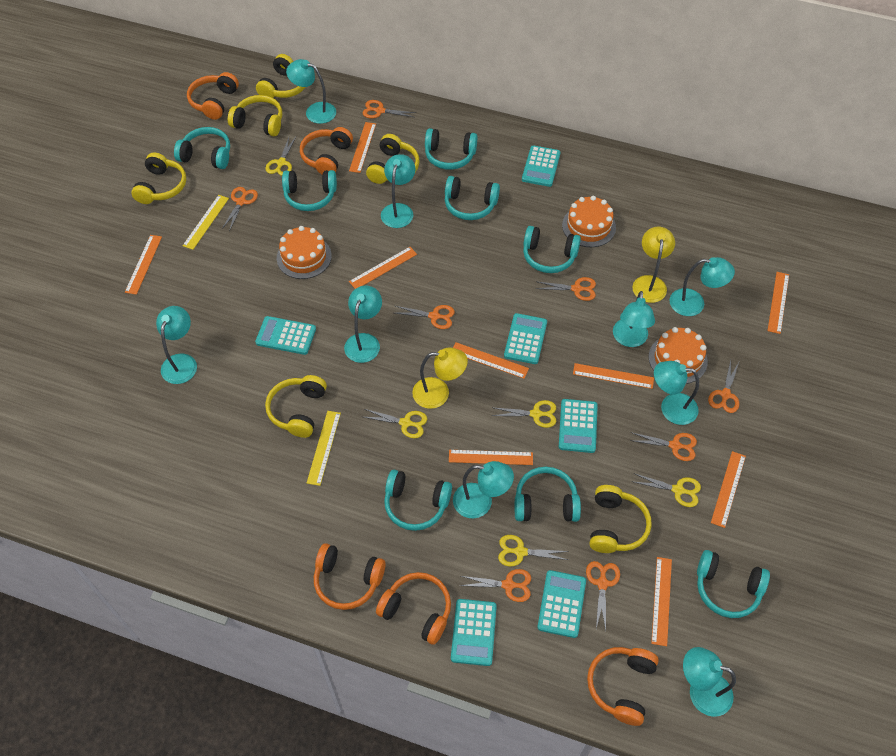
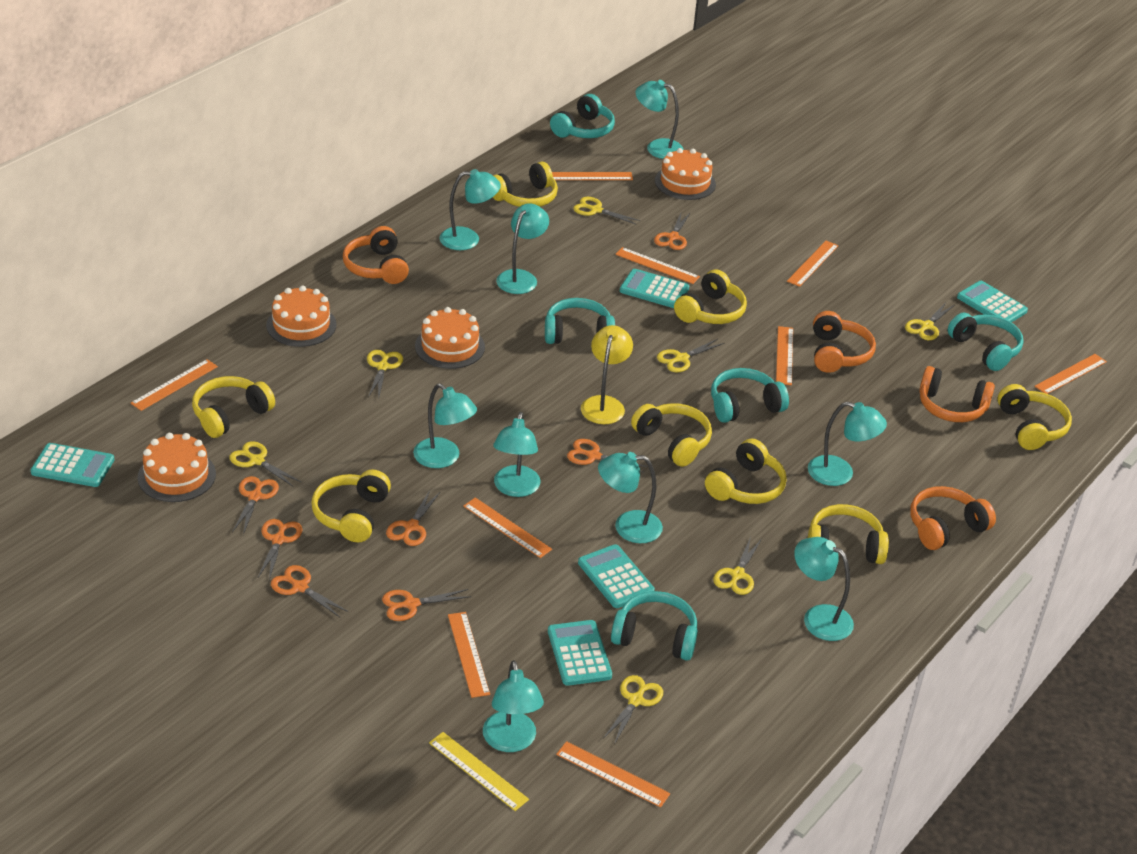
orange cake: [277,226,332,279] [562,196,616,247] [648,327,708,384] = 3 -> [138,433,216,502] [266,286,337,347] [415,307,485,369] [655,148,716,200] = 4
orange headphones: [187,72,239,120] [300,127,353,175] [314,543,385,610] [376,572,451,645] [587,647,659,726] = 5 -> [343,226,409,284] [813,311,876,373] [910,486,996,550] [919,366,995,422] = 4
orange scissors: [222,187,258,231] [363,100,416,118] [396,305,455,329] [459,569,531,602] [536,277,596,301] [586,561,620,630] [630,432,697,461] [708,360,739,413] = 8 -> [232,476,279,535] [258,519,303,580] [271,565,349,617] [382,589,471,621] [386,490,440,546] [567,439,647,473] [654,211,690,250] = 7
turquoise calculator: [255,316,316,355] [451,599,497,666] [504,313,547,364] [522,145,561,187] [537,570,586,638] [559,399,598,453] = 6 -> [31,443,115,487] [548,620,612,686] [578,544,655,608] [620,269,689,308] [957,281,1028,323] = 5
turquoise headphones: [174,127,230,169] [282,170,337,211] [384,470,452,531] [425,128,477,170] [445,176,500,220] [515,467,581,522] [523,226,581,273] [697,550,770,618] = 8 -> [545,298,615,344] [550,94,615,138] [611,591,698,661] [711,368,789,423] [948,313,1024,371] = 5
yellow headphones: [131,152,187,204] [228,95,282,136] [256,54,305,98] [265,375,327,438] [366,134,420,184] [589,485,652,553] = 6 -> [192,376,275,438] [311,470,391,542] [493,162,558,207] [631,403,712,467] [674,269,747,324] [705,438,787,504] [808,504,889,564] [998,384,1072,450] = 8
yellow lamp: [412,348,468,409] [632,227,675,303] = 2 -> [581,325,633,424] = 1
yellow ruler: [183,195,229,250] [307,411,341,486] = 2 -> [429,732,529,811] = 1
yellow scissors: [265,137,296,176] [364,409,428,438] [492,400,556,428] [498,535,569,567] [634,473,701,507] = 5 -> [229,441,301,487] [367,350,403,398] [573,197,640,225] [603,675,663,744] [657,339,724,372] [713,537,762,595] [905,302,955,340] = 7

